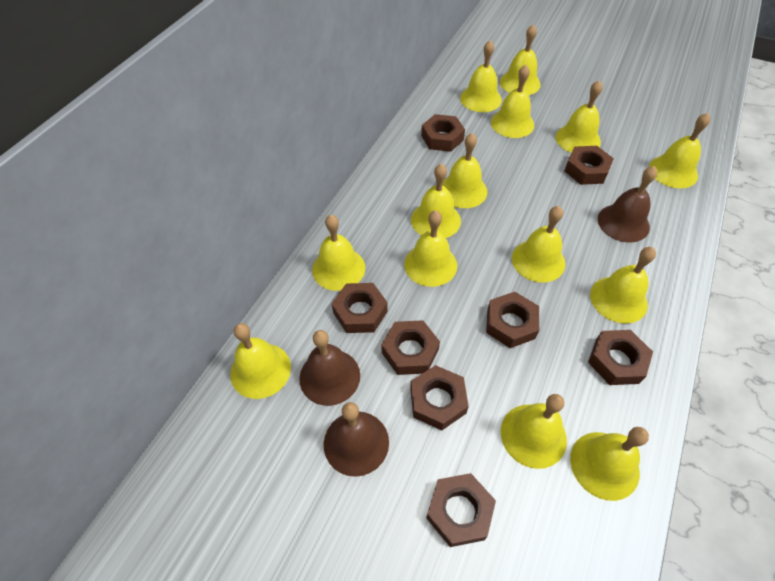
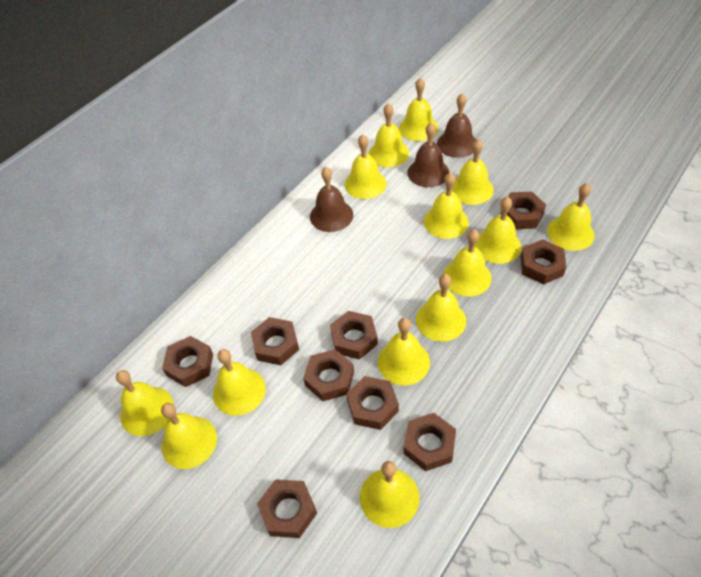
brown nut: [332,283,388,333] [381,320,440,375] [410,365,469,430] [421,114,465,152] [426,473,496,547] [486,292,539,348] [565,146,614,185] [588,330,653,385] = 8 -> [162,336,213,387] [251,317,299,365] [257,479,317,538] [303,349,354,401] [330,311,378,360] [346,376,399,430] [404,413,456,471] [500,192,546,229] [521,239,566,284] = 9

